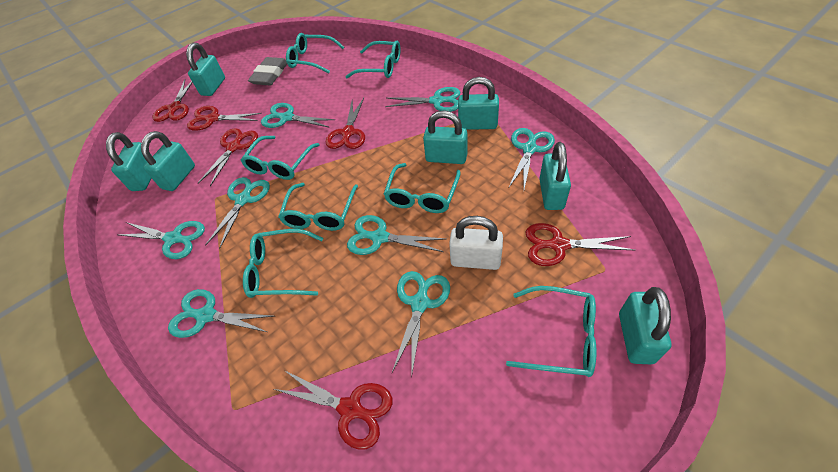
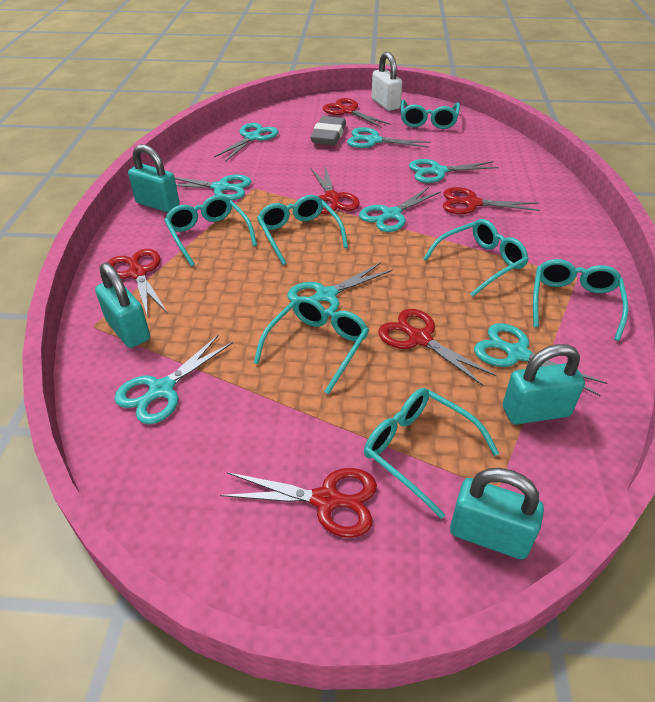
turquoise padlock: [106,132,151,191] [141,131,195,191] [186,43,225,96] [423,110,467,164] [458,77,499,130] [539,142,571,210] [619,287,671,364] = 7 -> [95,263,150,348] [128,144,179,212] [450,468,544,560] [503,344,585,425] = 4

